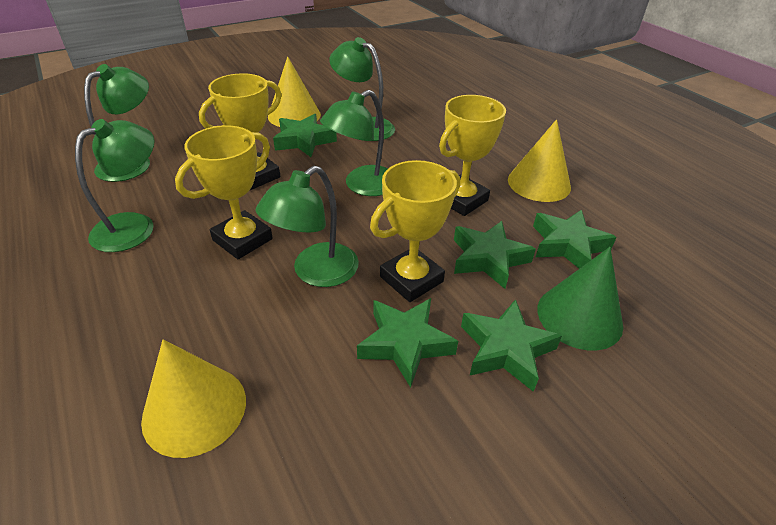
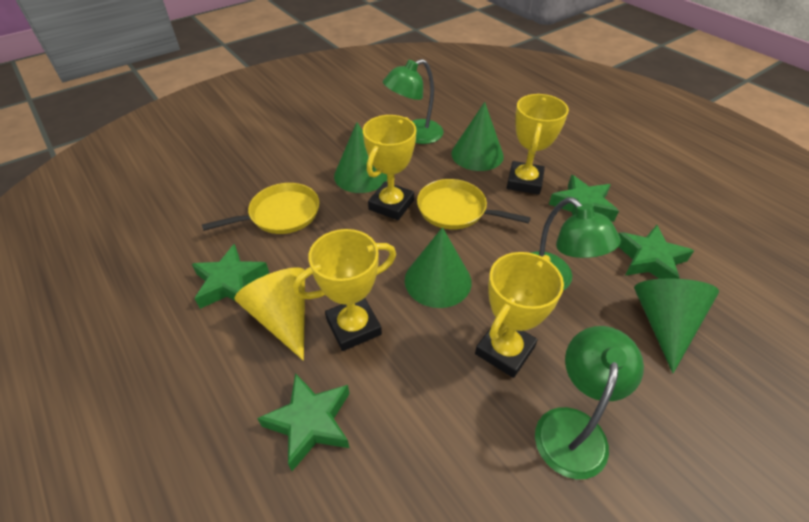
green cone: [537,247,623,350] = 1 -> [334,122,387,193] [405,227,472,308] [451,102,504,171] [634,278,719,373] = 4
green lamp: [75,119,154,252] [84,64,150,182] [255,166,359,287] [320,90,388,196] [329,37,395,141] = 5 -> [383,59,443,144] [531,197,621,291] [535,326,644,479] = 3
green star: [273,114,337,157] [357,298,458,388] [454,221,536,289] [461,299,562,392] [533,210,617,269] = 5 -> [192,244,269,309] [257,373,350,471] [549,175,619,222] [618,225,694,279] = 4
yellow cone: [141,340,246,458] [268,57,321,127] [508,119,571,202] = 3 -> [234,267,305,361] = 1
yellow pan: none = 0 -> [202,183,320,234] [417,179,531,229] = 2

